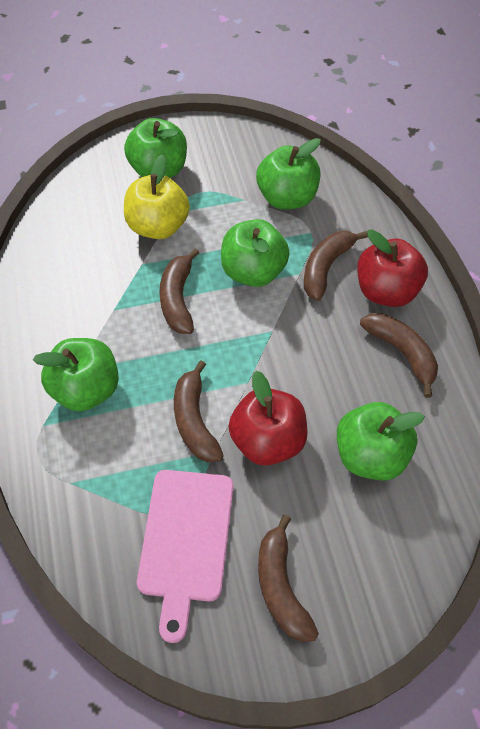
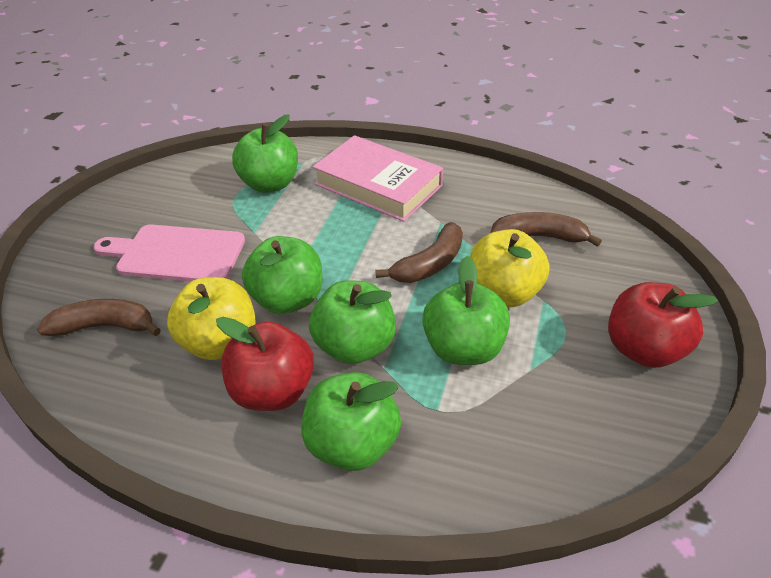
brown banana: [159,248,199,334] [174,360,224,462] [258,515,319,642] [304,231,368,301] [360,313,438,398] = 5 -> [37,299,161,336] [376,222,463,283] [490,212,602,247] = 3
pink book: none = 0 -> [313,135,443,222] = 1
yellow apple: [124,155,190,239] = 1 -> [167,277,256,360] [470,229,550,307] = 2

